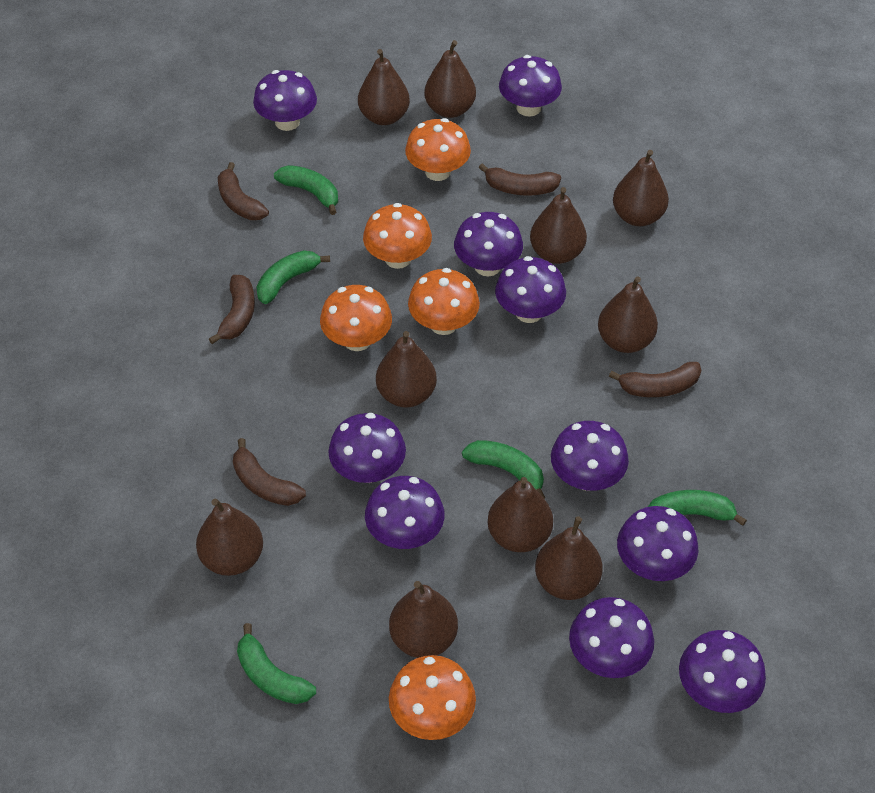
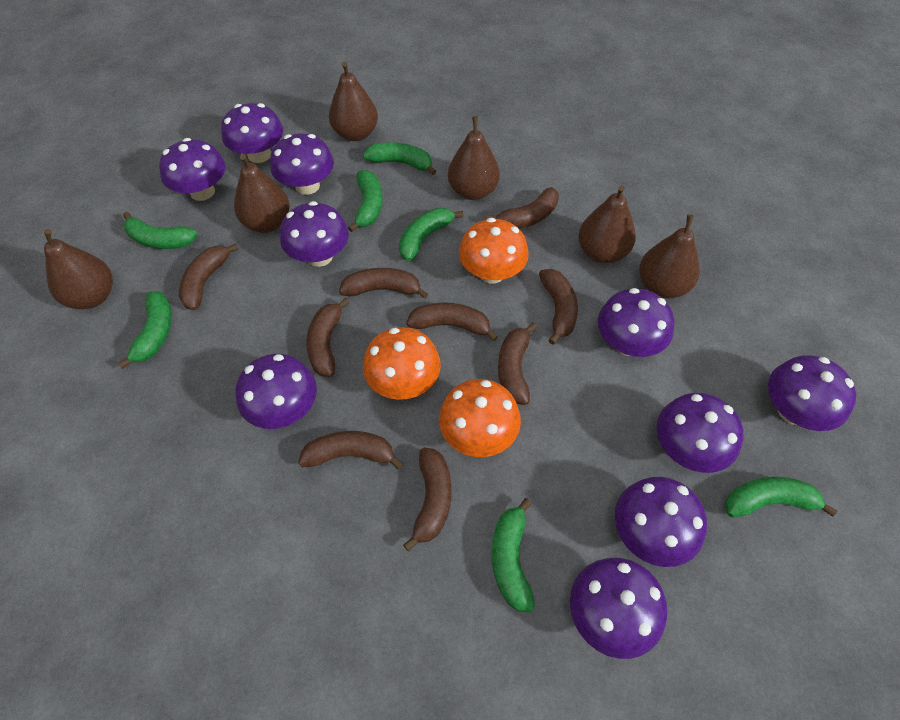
brown banana: [209,275,255,344] [218,162,269,220] [233,438,306,506] [479,163,561,196] [609,362,701,397] = 5 -> [179,243,238,310] [298,431,403,469] [306,298,350,377] [339,268,428,299] [403,448,451,551] [406,302,498,341] [487,187,559,229] [498,322,537,405] [539,269,578,345] = 9
brown pear: [196,499,263,576] [358,49,410,125] [376,331,437,407] [389,581,458,658] [424,40,476,118] [488,477,553,552] [530,187,587,264] [535,516,603,600] [598,276,658,353] [613,150,669,226] = 10 -> [44,229,113,309] [234,154,290,233] [329,62,378,141] [448,116,500,200] [578,185,636,263] [639,214,700,299] = 6
green banana: [237,623,316,704] [257,250,330,304] [274,165,338,215] [462,440,545,499] [648,490,747,526] = 5 -> [118,291,172,369] [123,212,197,249] [348,170,383,232] [363,142,437,175] [399,208,464,261] [492,498,535,613] [725,477,838,517] = 7
orange mushroom: [320,285,392,351] [363,203,432,269] [389,655,476,740] [405,118,471,181] [408,268,480,335] = 5 -> [363,327,441,400] [439,379,521,457] [459,218,529,283] = 3

